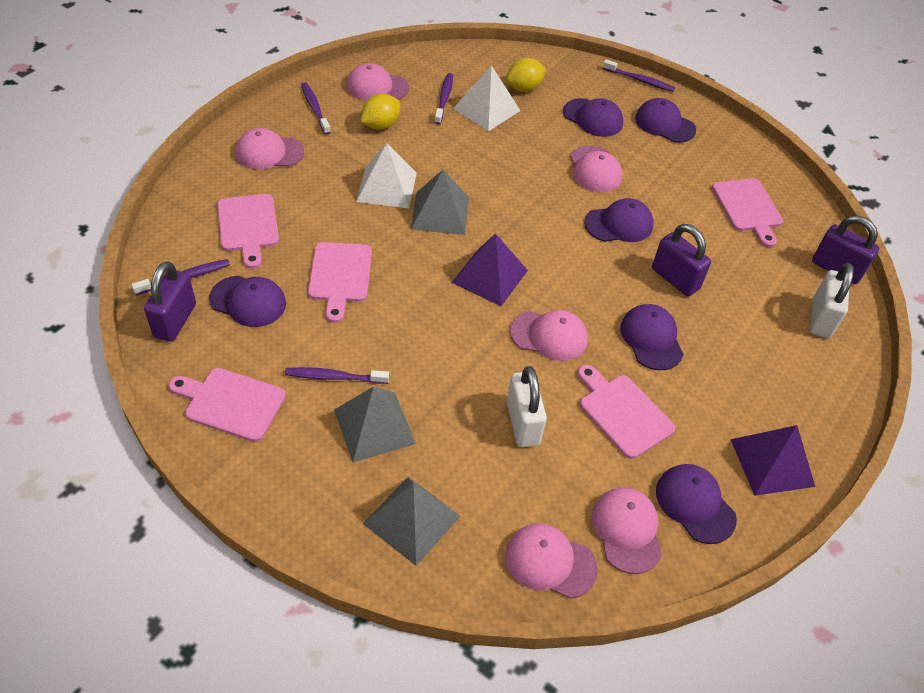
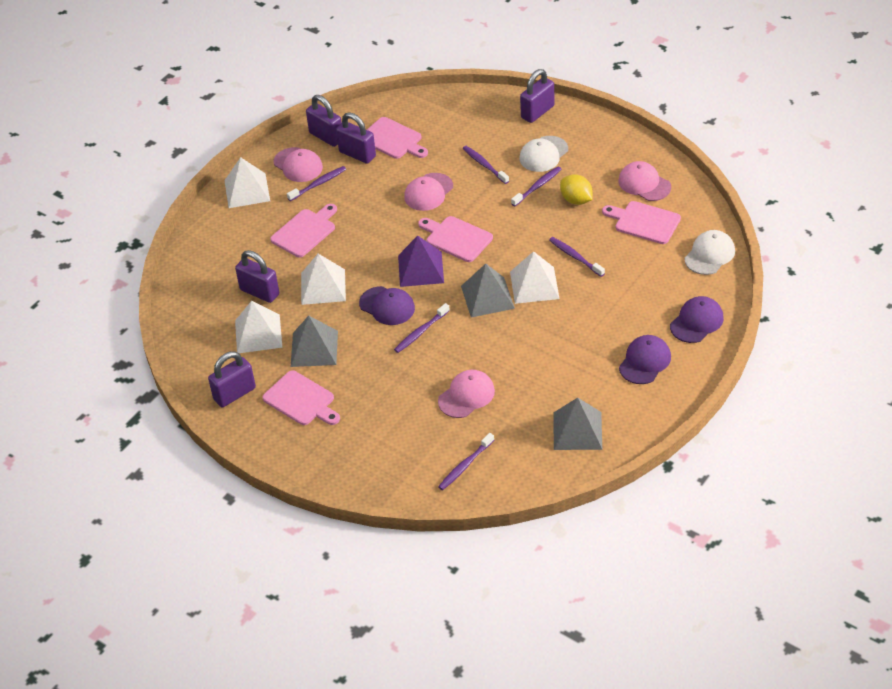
pink cap: [236,128,304,170] [347,63,409,101] [505,523,598,599] [510,310,588,361] [570,146,622,192] [592,488,662,574] = 6 -> [274,147,323,182] [404,173,453,211] [438,370,495,418] [618,161,671,201] = 4
purple cap: [209,275,286,327] [563,98,623,137] [584,198,654,242] [620,304,684,370] [635,98,696,143] [656,464,737,544] = 6 -> [359,286,415,325] [619,335,671,384] [670,296,724,343] = 3
purple padlock: [144,261,196,342] [652,224,711,297] [812,216,879,284] = 3 -> [208,351,256,407] [235,250,279,303] [306,95,342,147] [336,112,376,164] [520,69,555,123] = 5
purple pyramid: [451,233,528,306] [730,425,815,496] = 2 -> [398,235,444,287] = 1
purple toothbrush: [131,259,230,295] [285,367,389,384] [301,82,331,135] [434,73,453,125] [603,59,675,92] = 5 -> [287,166,346,201] [394,303,450,353] [438,433,494,490] [462,146,509,184] [511,167,562,206] [549,237,605,277] = 6
white cap: none = 0 -> [519,136,568,172] [684,230,735,275] = 2
white padlock: [507,366,547,447] [810,263,854,338] = 2 -> none = 0
white pyramid: [356,143,417,209] [453,65,520,131] = 2 -> [224,157,270,208] [235,301,282,353] [301,254,346,305] [510,251,560,304] = 4
yellow lemon: [361,94,400,130] [506,58,546,92] = 2 -> [560,174,593,205] = 1

